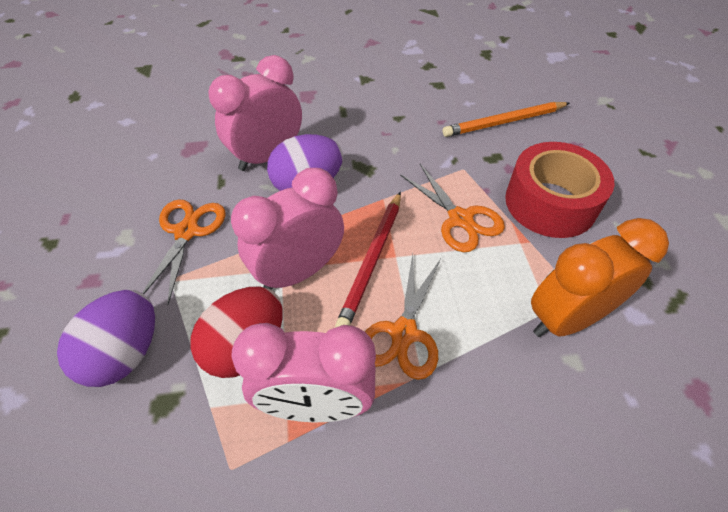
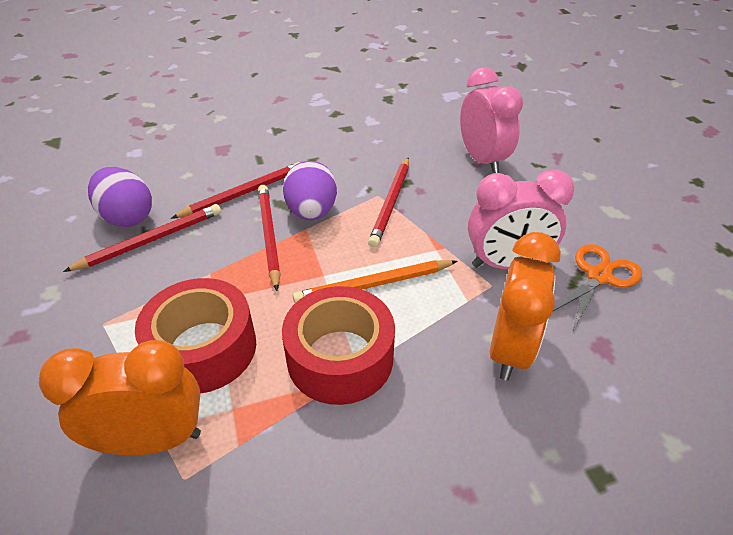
orange clock: [531,218,669,337] = 1 -> [39,340,201,455] [490,232,561,381] = 2
orange scissors: [142,200,226,305] [365,254,441,380] [400,164,505,252] = 3 -> [553,244,642,330] = 1
pink clock: [208,55,302,171] [231,168,344,290] [231,323,376,422] = 3 -> [460,67,523,173] [468,169,574,269] = 2
red egg: [190,286,283,378] = 1 -> none = 0
red pencil: [335,192,401,328] = 1 -> [63,204,221,272] [171,162,300,219] [258,185,281,291] [368,158,409,248] = 4
red tape: [505,142,615,238] = 1 -> [135,278,256,393] [282,286,395,405] = 2

